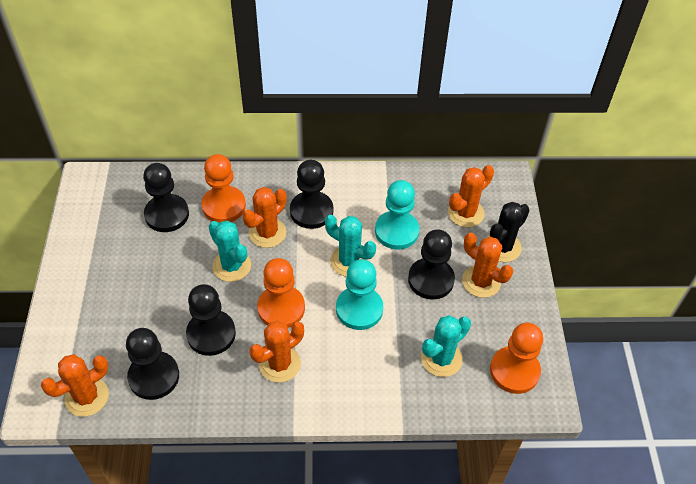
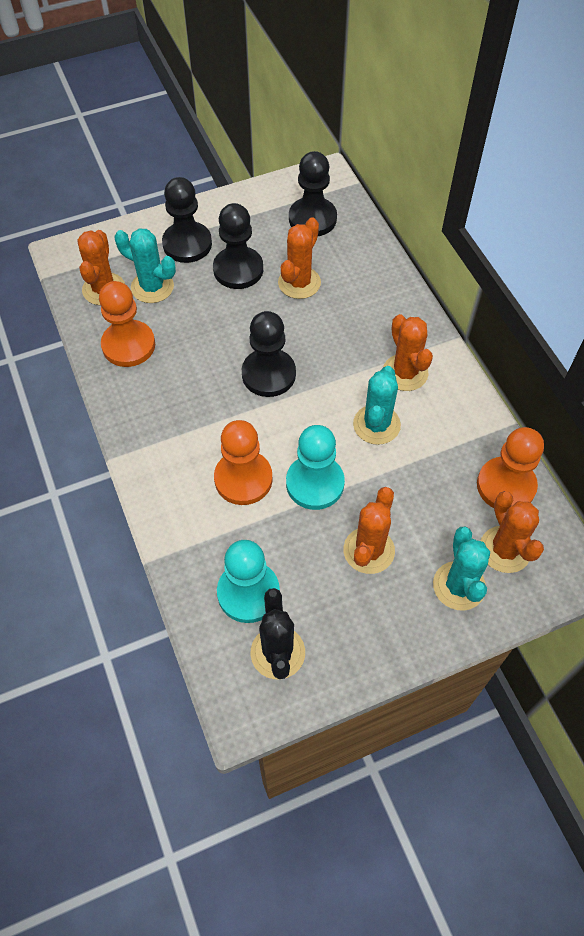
black pawn: [126,328,179,400] [143,163,189,232] [186,284,236,356] [290,160,333,229] [408,229,455,300] = 5 -> [162,177,212,263] [213,203,263,289] [242,311,296,397] [289,151,337,236] = 4

